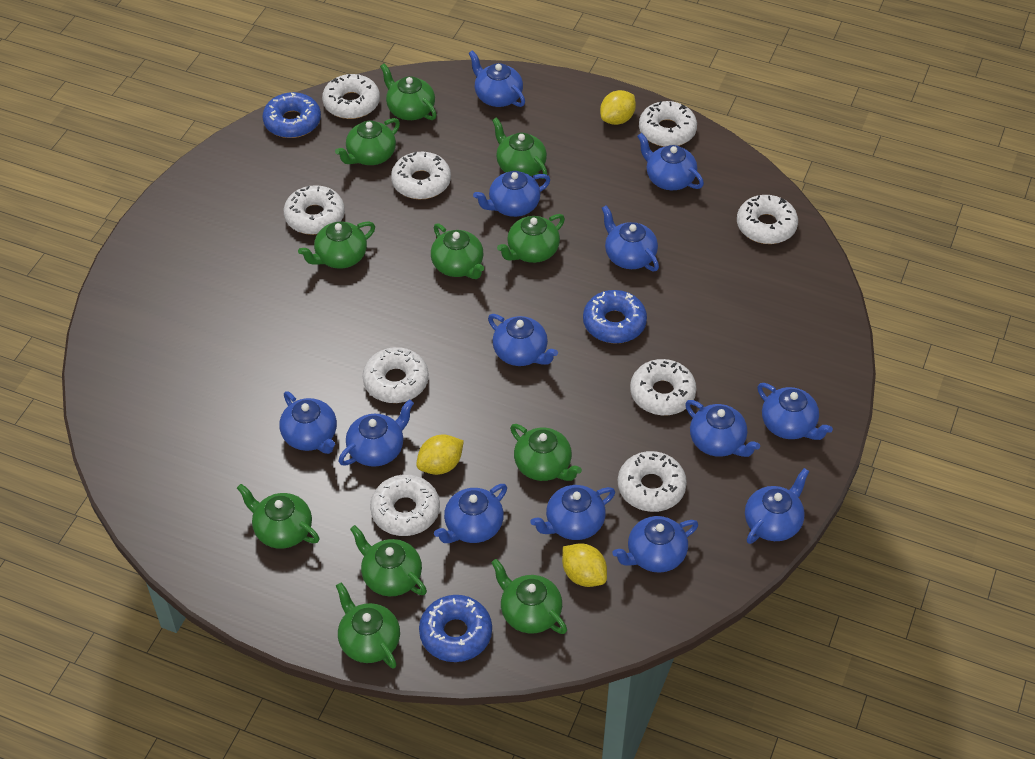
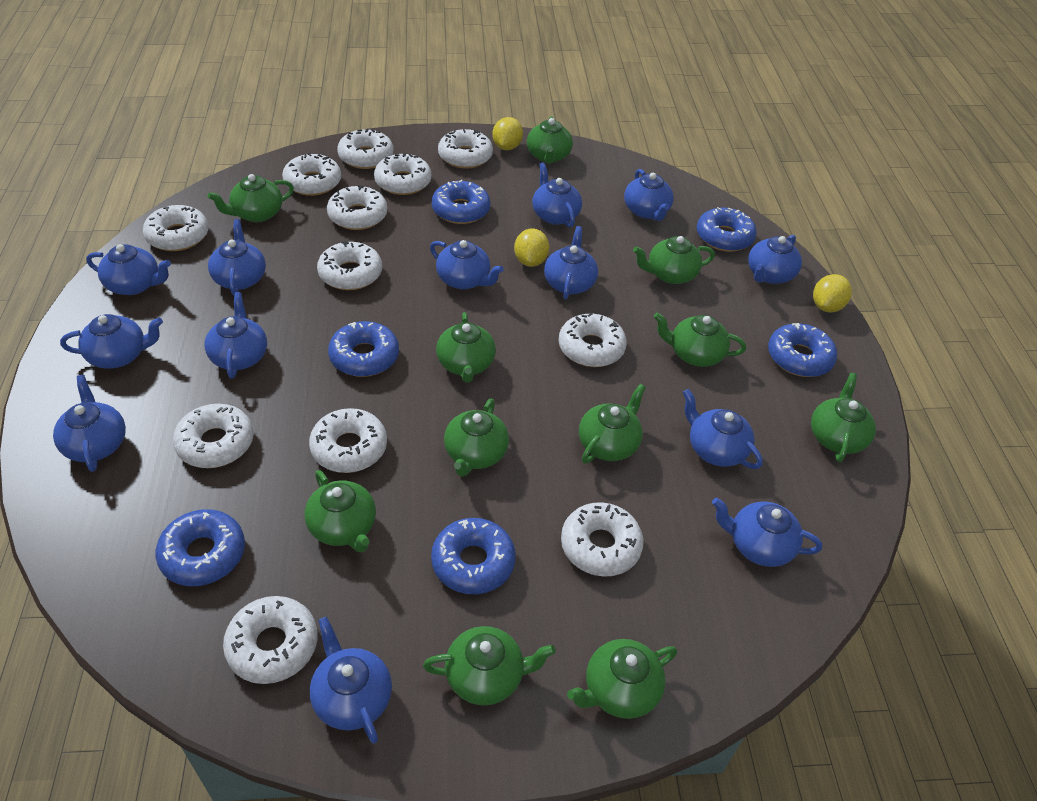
blue donut: [263,92,321,138] [419,595,492,662] [583,290,647,343] = 3 -> [155,509,245,586] [328,321,399,377] [431,518,516,594] [432,180,490,224] [697,207,757,252] [768,323,837,377] = 6
white donut: [284,185,345,235] [322,74,380,119] [363,347,428,403] [370,474,440,536] [391,151,451,199] [618,451,687,512] [630,359,697,415] [639,101,697,147] [737,195,798,244] = 9 -> [143,205,209,251] [173,404,254,468] [223,596,318,684] [282,153,341,196] [309,408,387,473] [317,241,382,290] [327,185,388,230] [337,128,394,169] [374,153,431,195] [438,129,493,169] [558,313,627,367] [561,502,644,577] = 12

